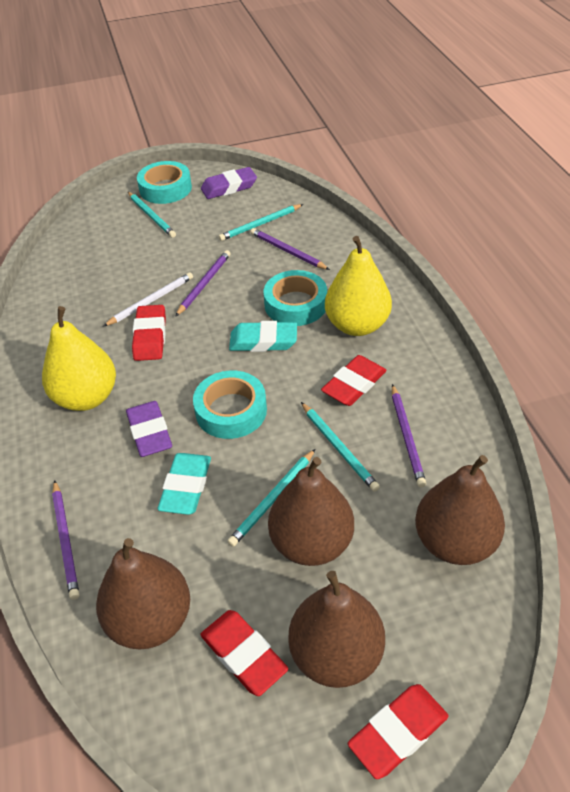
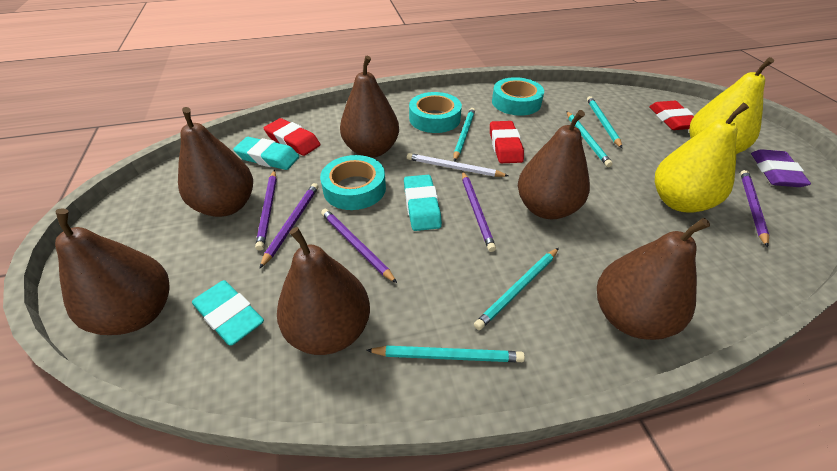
brown pear: [96,538,190,649] [268,457,354,566] [288,571,385,688] [415,455,505,565] = 4 -> [55,209,170,335] [178,107,253,217] [277,227,370,355] [340,56,399,158] [518,110,590,219] [597,218,710,340] = 6
purple eraser: [126,401,172,457] [201,167,257,199] = 2 -> [751,149,811,187] = 1
purple pencil: [52,480,79,600] [175,250,231,317] [250,228,330,270] [392,384,426,487] = 4 -> [255,170,277,251] [259,183,319,269] [321,209,397,283] [462,171,496,252] [740,170,770,247] = 5
red eraser: [132,305,166,361] [200,610,288,696] [321,355,386,406] [348,684,449,779] = 4 -> [264,118,320,156] [490,121,524,163] [649,101,694,130] = 3
turquoise eraser: [157,453,211,515] [229,321,297,352] = 2 -> [192,280,264,346] [233,137,299,170] [404,175,442,231] = 3
turquoise pencil: [128,192,176,238] [219,204,303,241] [227,449,315,547] [301,402,380,492] = 4 -> [366,346,525,362] [454,108,475,162] [474,248,559,330] [566,111,613,167] [587,96,622,148] = 5

